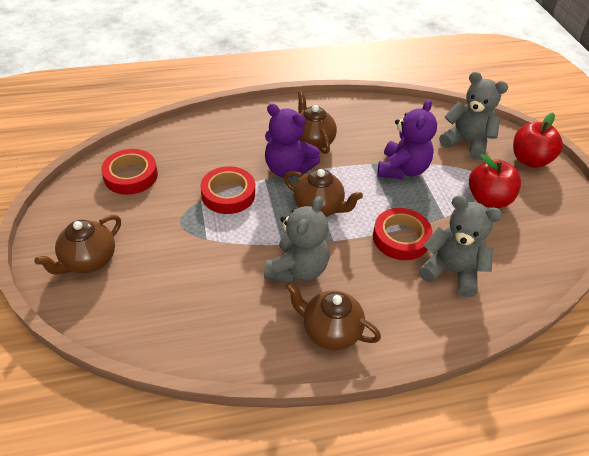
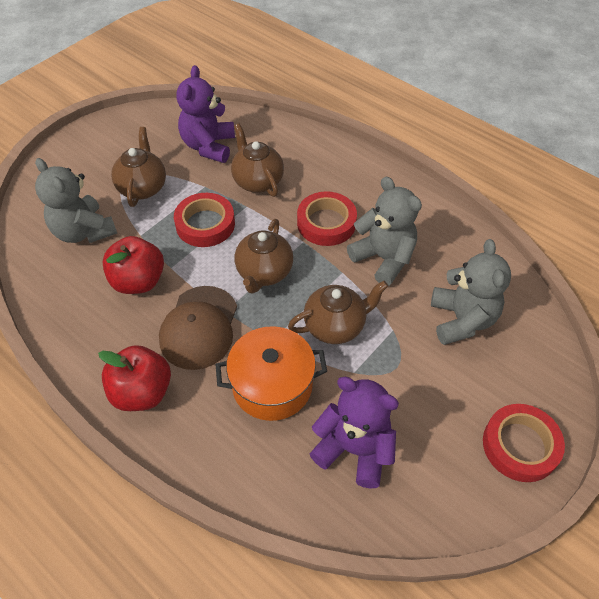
brown cap: none = 0 -> [159,286,237,370] = 1
orange pot: none = 0 -> [215,326,327,421] = 1

